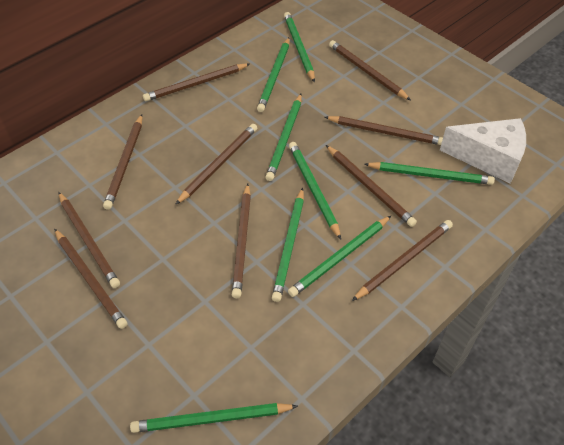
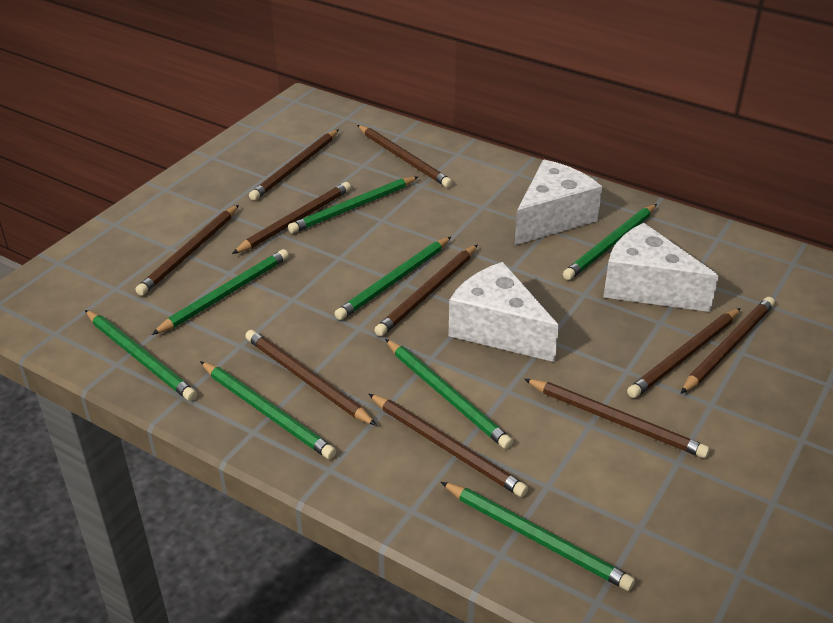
white cheese: [440,118,526,183] = 1 -> [448,262,559,362] [514,160,602,245] [603,223,719,312] = 3

